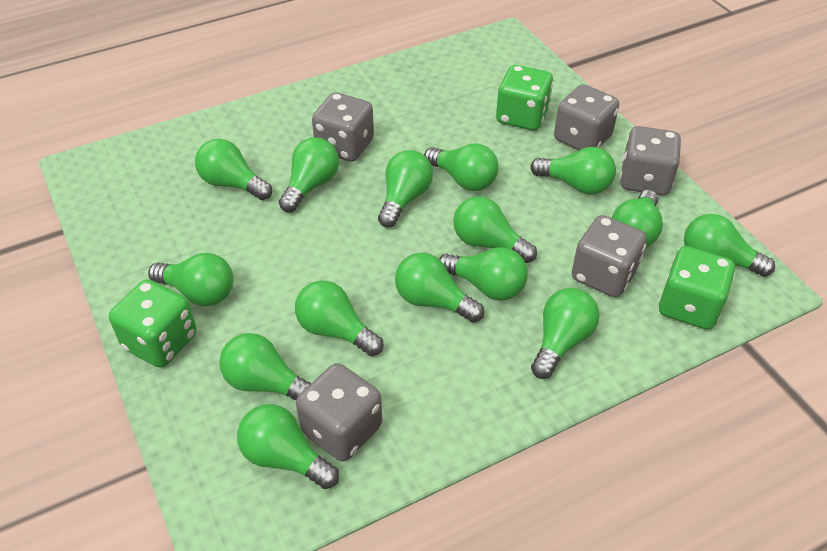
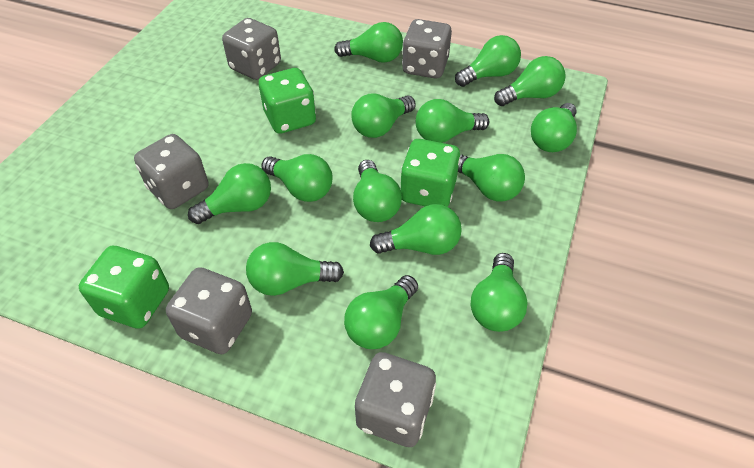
green light bulb: [148,253,233,306] [195,139,272,200] [219,333,311,400] [237,404,339,489] [279,137,339,212] [295,281,383,356] [378,150,433,228] [395,253,484,323] [424,144,499,191] [439,247,528,300] [453,196,537,263] [530,147,616,195] [531,288,599,379] [612,190,663,247] [684,214,775,277] = 15 -> [188,163,271,224] [246,242,344,296] [261,154,332,202] [334,22,403,63] [344,275,418,349] [351,94,416,138] [353,160,402,222] [370,204,462,255] [416,99,489,143] [455,35,521,87] [458,154,525,202] [470,253,527,332] [494,56,566,106] [531,103,577,152] = 14

